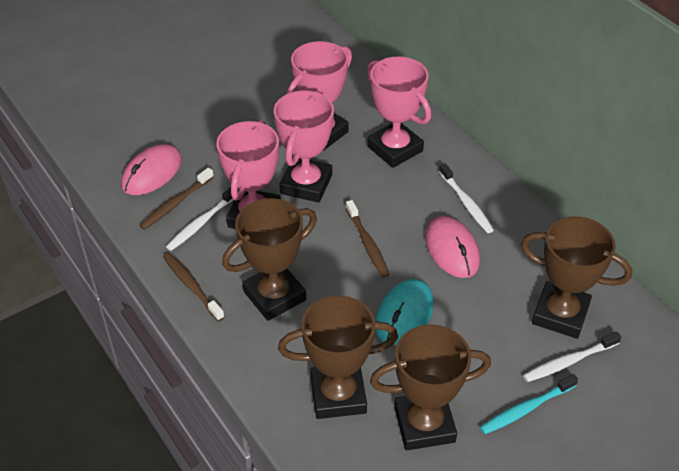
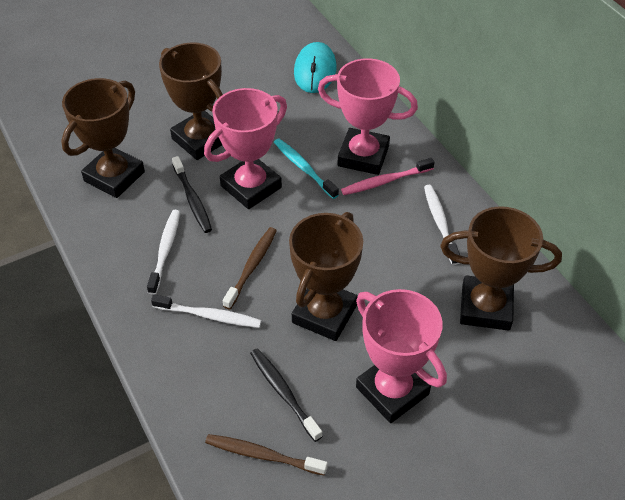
black toothbrush: none = 0 -> [172,156,212,233] [250,348,323,442] = 2
brown toothbrush: [139,168,214,230] [163,253,224,321] [346,200,390,277] = 3 -> [205,434,328,476] [223,227,277,309] = 2
pink mouse: [121,144,182,195] [425,216,480,278] = 2 -> none = 0
pink toothbrush: none = 0 -> [341,158,435,195] = 1
pink trophy: [216,120,281,229] [274,90,334,203] [287,41,352,151] [367,56,431,168] = 4 -> [204,88,287,209] [318,58,418,175] [356,289,447,423] = 3

